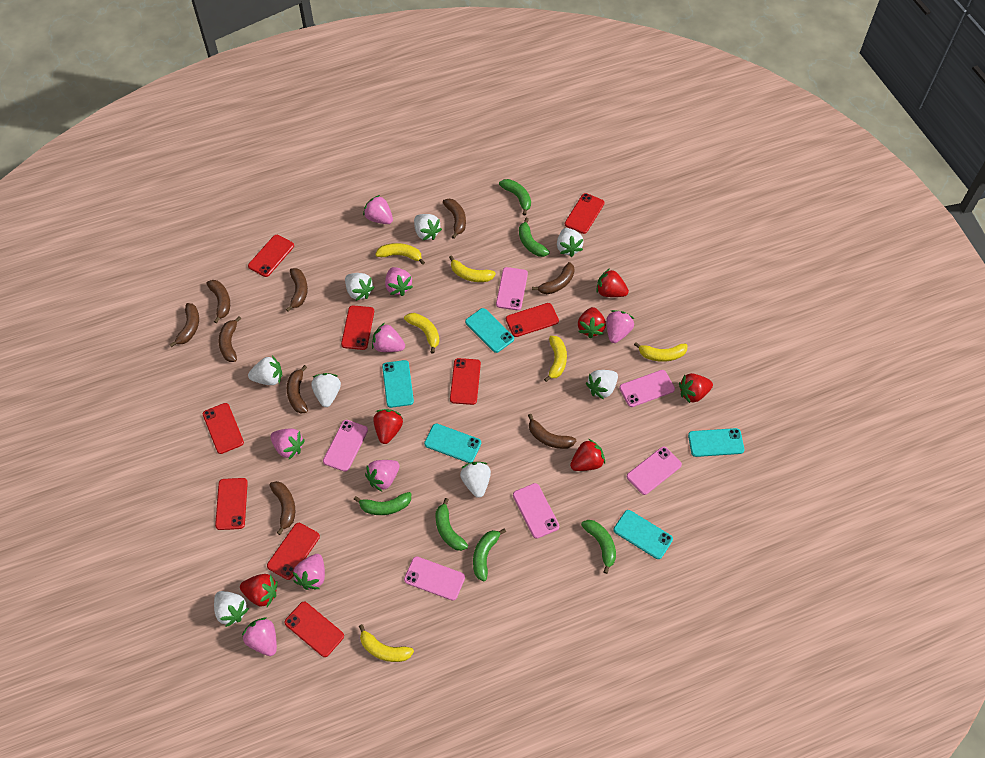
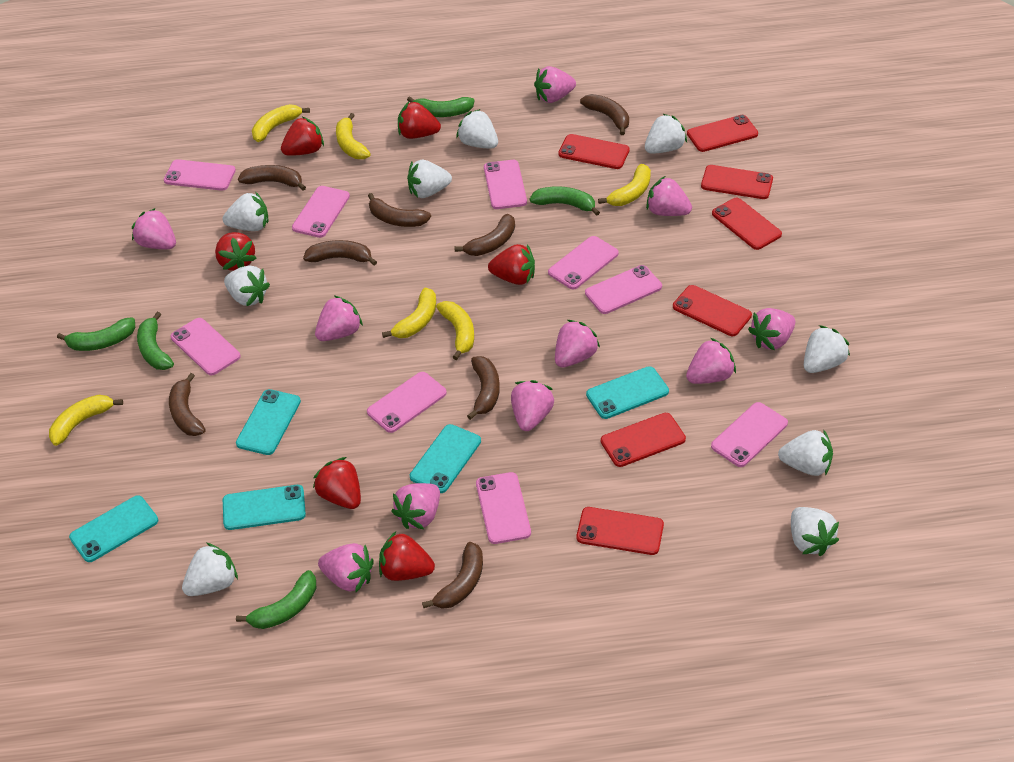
brown banana: [169,303,199,347] [207,280,230,324] [218,316,241,362] [269,481,295,535] [286,268,308,312] [287,365,308,414] [443,199,466,239] [528,414,576,449] [532,262,575,294] = 9 -> [169,373,206,436] [238,165,306,191] [303,240,377,266] [368,193,431,227] [422,542,483,609] [455,214,515,256] [467,356,500,420] [580,94,629,135] = 8
green banana: [354,492,411,515] [435,498,468,551] [473,528,506,581] [499,179,531,215] [519,218,550,257] [581,520,616,574] = 6 -> [57,317,135,351] [137,312,174,370] [236,570,316,629] [407,96,474,117] [530,186,600,216] = 5
pink phone: [323,420,368,472] [404,557,465,601] [496,267,528,310] [513,483,559,539] [619,370,675,407] [627,447,682,495] = 6 -> [164,159,236,191] [170,318,241,375] [292,186,350,238] [367,372,447,433] [476,472,531,544] [484,160,527,209] [548,236,619,290] [585,265,662,314] [711,402,788,467] = 9
pink strawberry: [242,618,277,656] [270,428,305,459] [293,554,325,590] [363,195,393,224] [365,460,400,491] [372,323,405,352] [385,267,413,296] [606,310,634,343] = 8 -> [132,208,176,249] [315,295,363,341] [318,543,374,593] [391,483,440,529] [511,380,554,431] [534,66,576,103] [555,320,600,368] [646,176,692,216] [686,338,736,384] [748,308,795,351] = 10
red phone: [203,403,244,454] [215,478,248,530] [248,235,294,277] [267,523,320,580] [284,602,344,657] [341,305,374,350] [450,358,481,405] [506,303,559,337] [565,193,605,234] = 9 -> [558,134,630,169] [577,507,664,555] [601,413,686,467] [673,285,752,336] [687,115,758,152] [701,165,773,199] [712,198,782,250] = 7
white strawberry: [214,591,249,627] [248,356,282,385] [311,373,341,407] [345,273,375,301] [414,214,442,240] [460,462,491,498] [557,228,584,257] [586,370,618,400] = 8 -> [182,543,238,596] [223,192,268,231] [224,265,270,306] [407,160,452,198] [456,109,498,148] [645,114,687,154] [778,430,833,476] [791,507,839,556] [804,325,850,373] = 9

